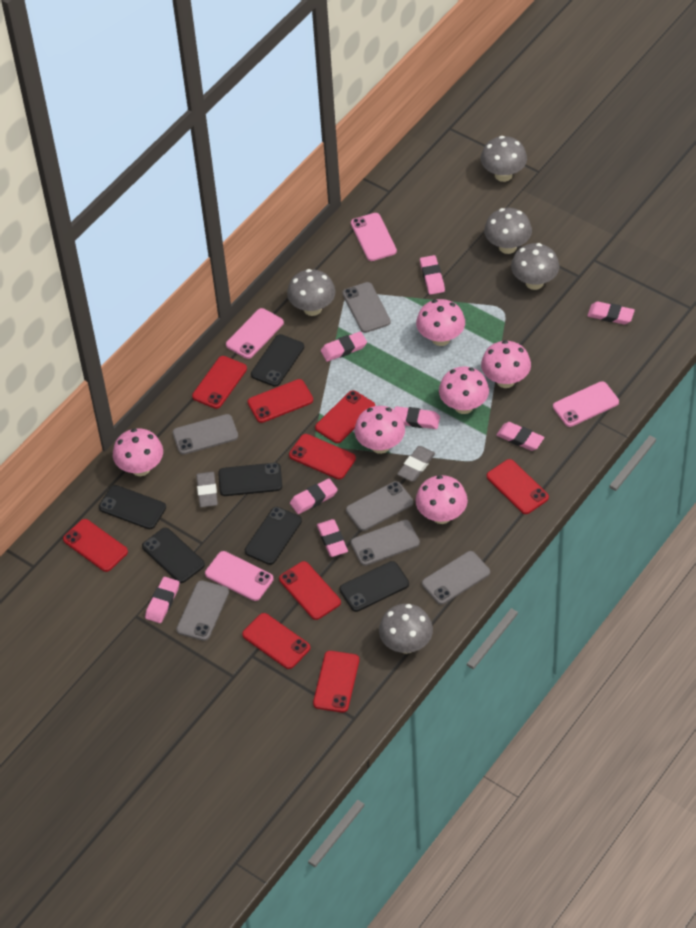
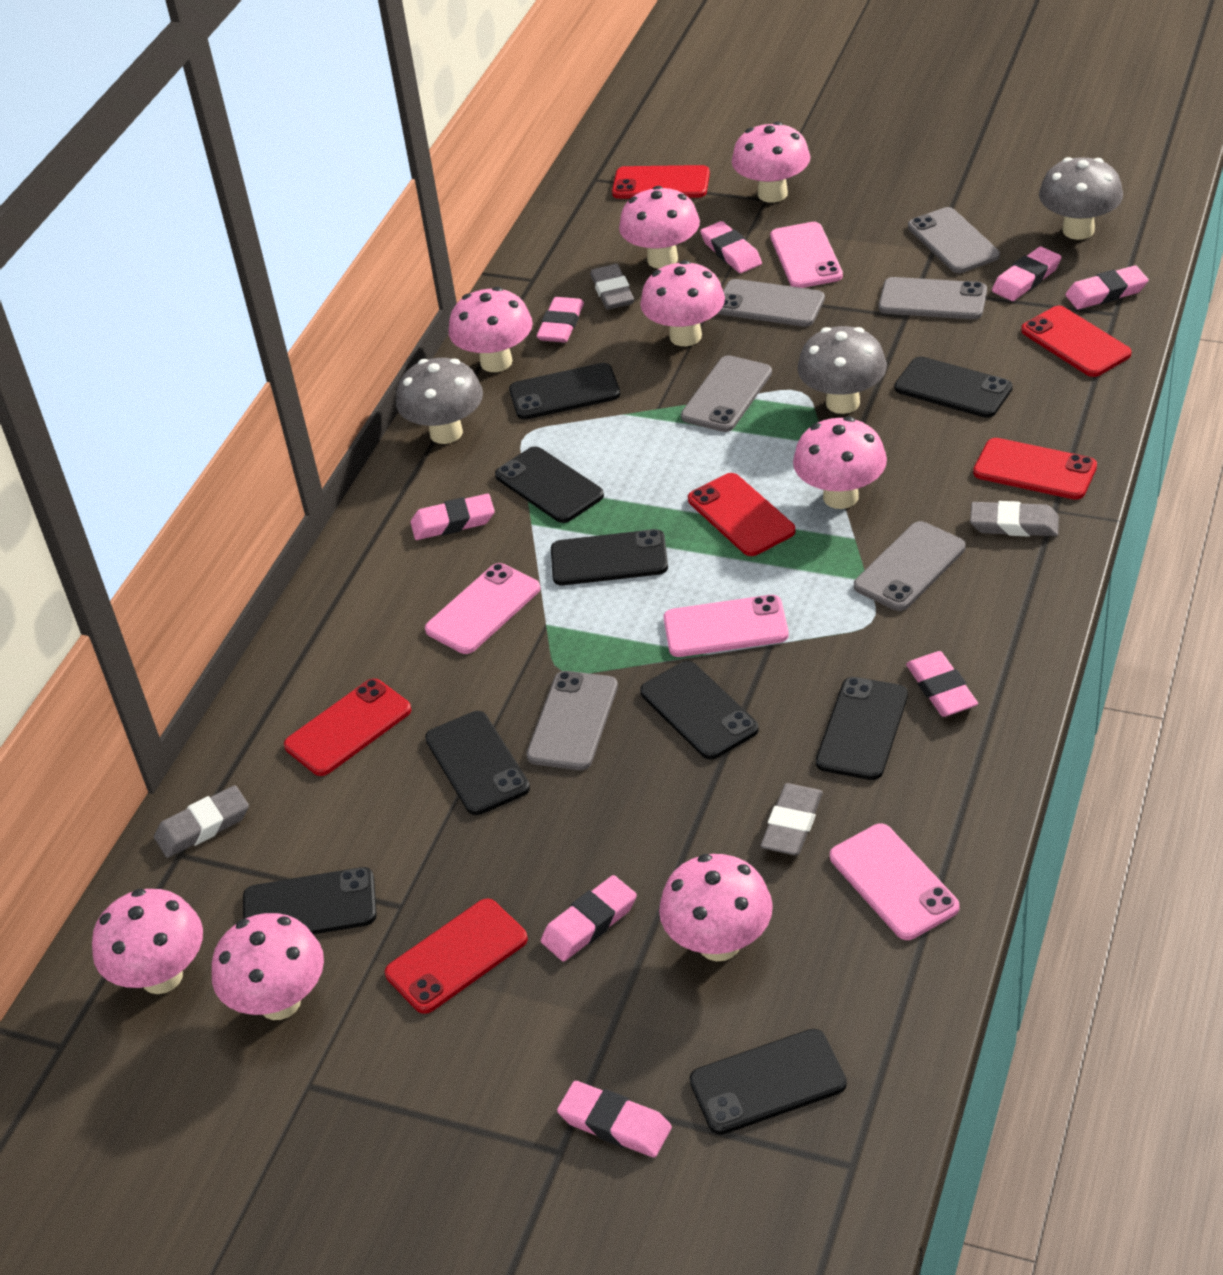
black phone: [99,485,166,529] [142,528,205,583] [218,463,282,496] [245,507,302,565] [251,334,304,387] [340,561,409,612] = 6 -> [243,867,377,934] [425,711,530,815] [495,446,604,523] [509,363,620,420] [551,529,668,585] [640,661,759,760] [690,1029,847,1135] [816,677,908,780] [895,356,1013,418] = 9
grey eraser: [196,472,218,507] [397,446,435,482] = 2 -> [154,785,249,858] [590,264,634,310] [760,783,823,855] [970,501,1059,536] = 4
grey mushroom: [287,269,336,316] [379,604,433,654] [481,136,527,182] [484,208,532,254] [511,243,559,290] = 5 -> [396,358,483,444] [797,326,887,414] [1039,157,1123,240] = 3
pink mushroom: [113,428,163,476] [355,406,405,454] [416,299,465,346] [416,475,468,524] [439,366,489,414] [481,340,531,388] = 6 -> [92,889,203,994] [212,913,324,1020] [448,287,533,372] [619,186,700,269] [640,260,725,346] [659,854,773,961] [732,122,811,203] [793,417,887,509] = 8
red phone: [63,519,128,572] [192,356,247,409] [242,613,310,669] [247,379,313,423] [279,561,341,620] [289,434,356,479] [313,651,359,713] [315,390,375,443] [487,459,549,514] = 9 -> [284,679,411,776] [385,899,528,1014] [612,165,710,199] [688,473,795,556] [973,438,1097,500] [1021,306,1132,377] = 6

